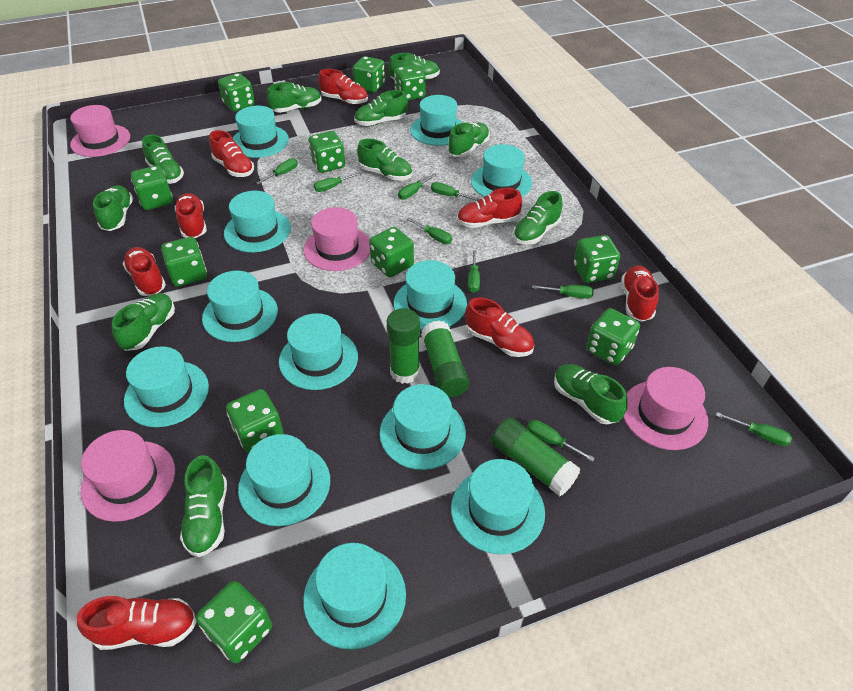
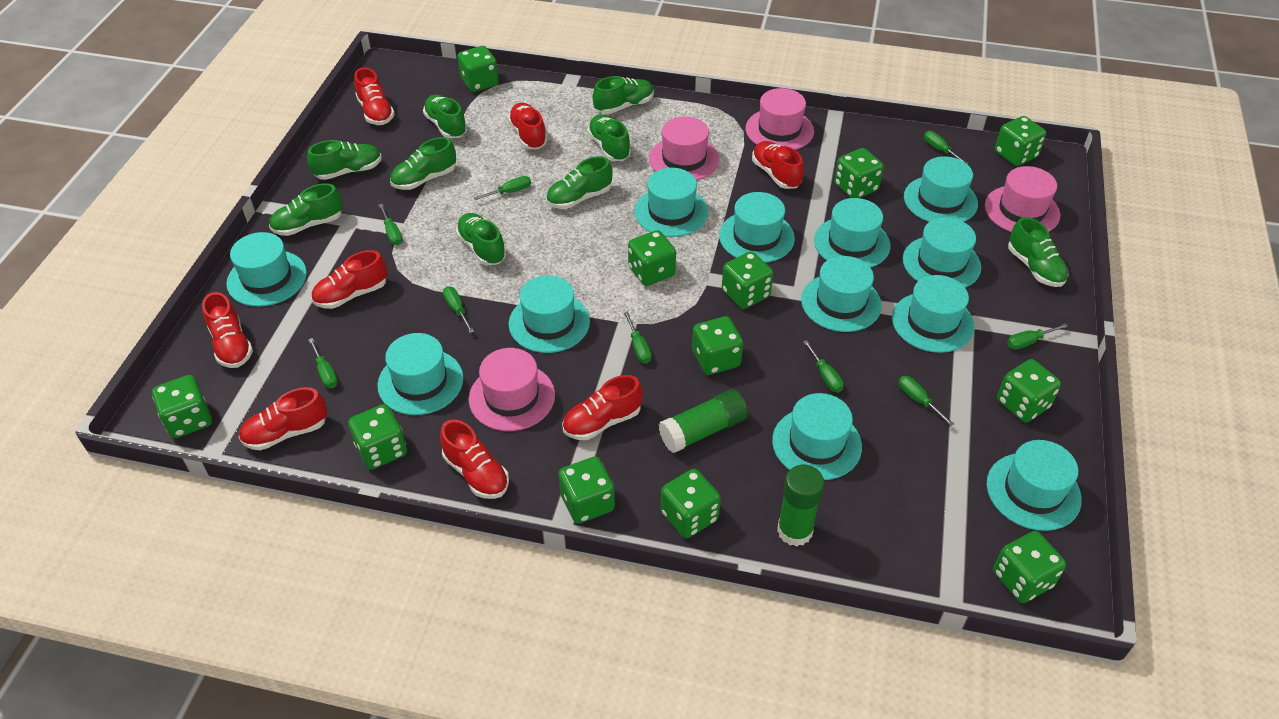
green dice: [131,166,173,210] [161,237,207,287] [196,581,272,663] [218,73,255,111] [226,389,284,453] [308,131,345,173] [353,56,385,93] [369,227,414,277] [394,64,425,101] [573,235,620,283] [586,308,640,365] = 11 -> [152,375,212,438] [348,404,407,470] [458,46,499,92] [558,456,615,523] [628,230,676,286] [661,469,721,538] [692,316,743,375] [722,251,773,309] [834,148,884,198] [993,531,1066,603] [995,116,1046,166] [997,359,1061,423] = 12
green glue stick: [387,308,420,384] [421,321,469,397] [491,418,581,496] = 3 -> [659,389,748,453] [777,465,824,547] = 2
green shoe: [93,185,133,231] [112,293,175,351] [142,134,184,184] [180,455,227,557] [267,82,322,113] [354,90,408,126] [357,139,412,181] [389,53,440,80] [448,122,490,157] [513,191,562,245] [554,364,628,424] = 11 -> [269,183,343,236] [307,140,382,180] [390,137,456,190] [423,95,467,139] [456,213,506,265] [546,156,613,209] [587,114,631,161] [593,76,654,114] [1008,217,1069,287] = 9

